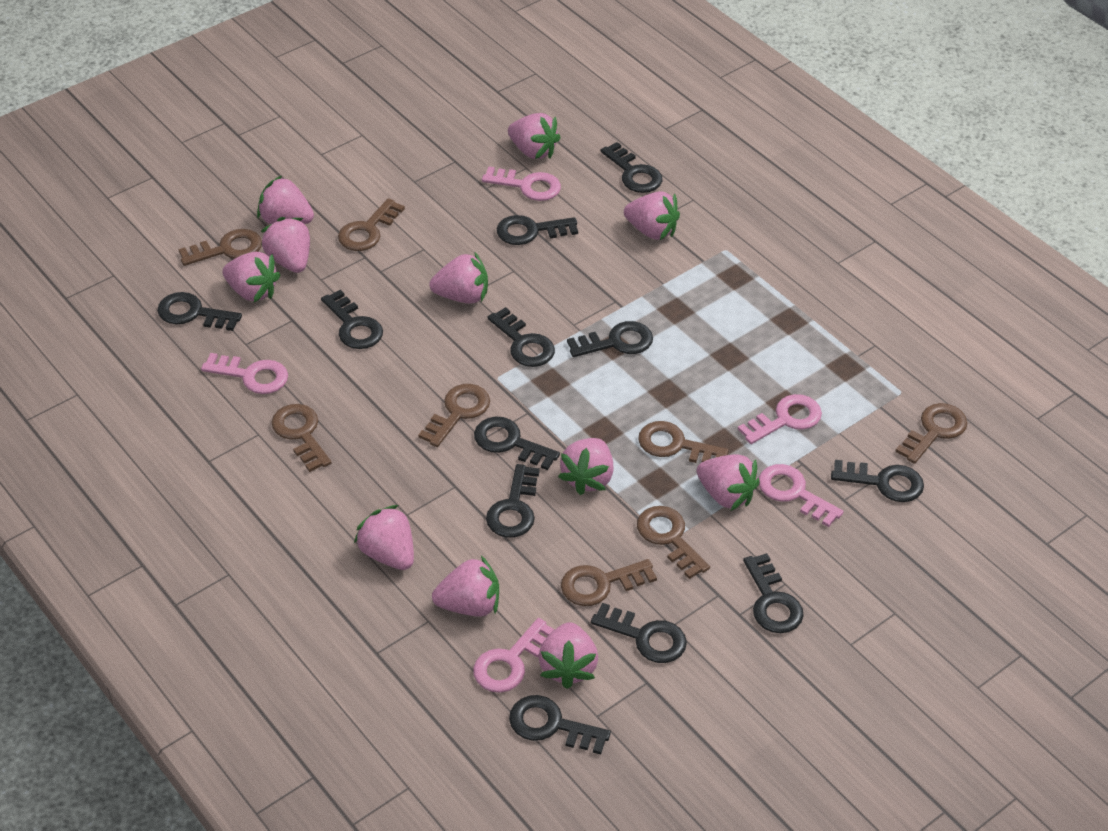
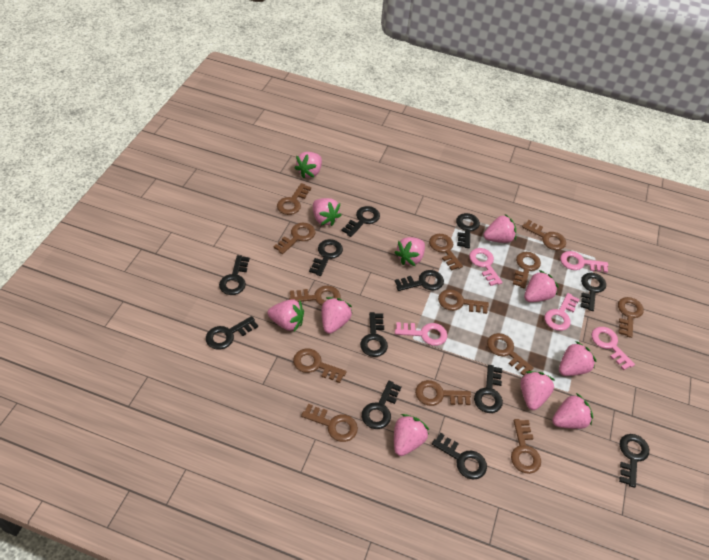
brown key: [178,229,262,266] [271,404,332,472] [338,198,405,251] [418,384,490,447] [561,559,657,606] [637,506,710,579] [638,421,728,463] [895,403,967,464] = 8 -> [274,223,315,254] [277,183,311,215] [289,286,340,306] [293,348,347,383] [301,404,358,442] [415,380,471,406] [429,234,463,271] [438,289,489,314] [487,333,534,376] [511,419,541,474] [513,252,541,289] [522,220,566,250] [618,297,644,338] = 13

